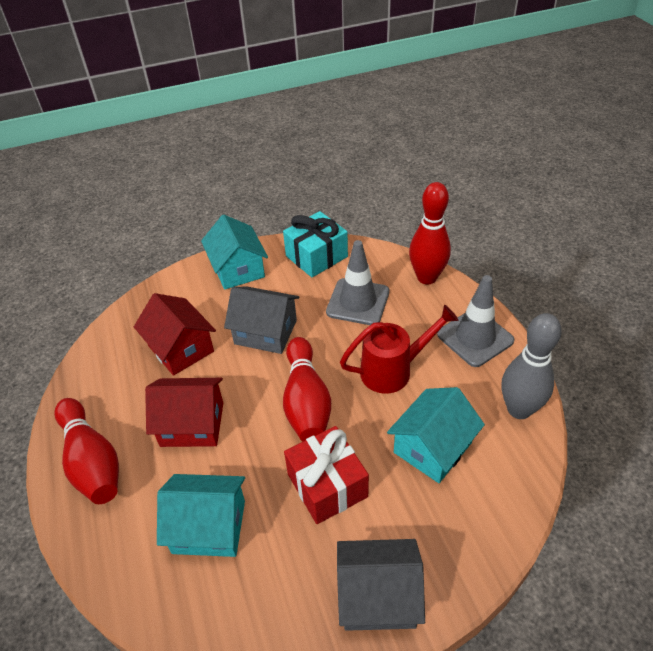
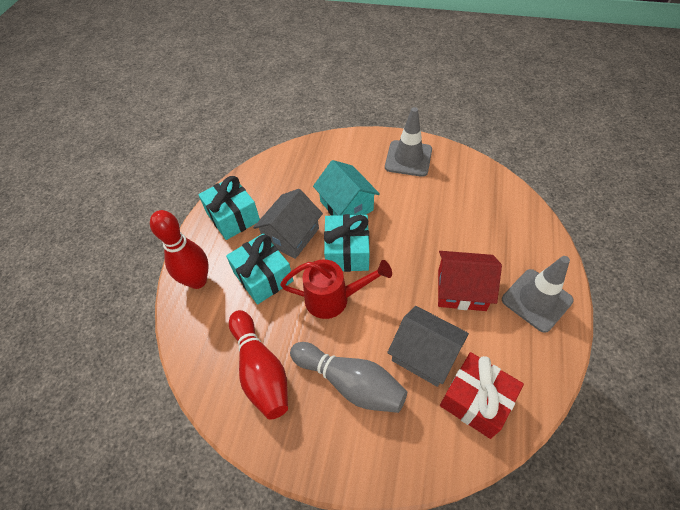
red bowling pin: [54,398,119,504] [283,337,331,442] [409,182,451,284] = 3 -> [150,210,208,289] [229,310,288,420] = 2
red house: [134,293,216,376] [145,378,223,447] = 2 -> [438,251,502,311] = 1
turquoise gift: [283,211,348,277] = 1 -> [198,176,260,240] [226,233,293,304] [324,214,370,272] = 3
turquoise house: [157,474,245,557] [201,215,268,290] [387,387,485,483] = 3 -> [313,160,380,216] = 1

